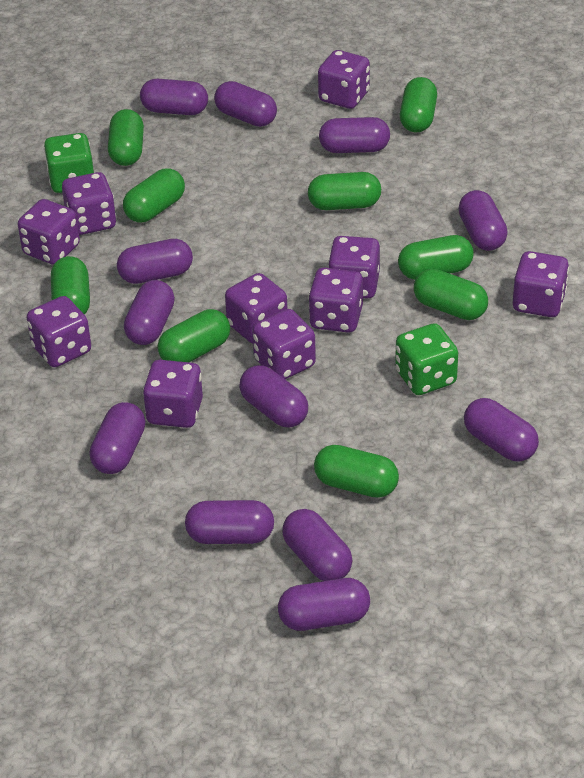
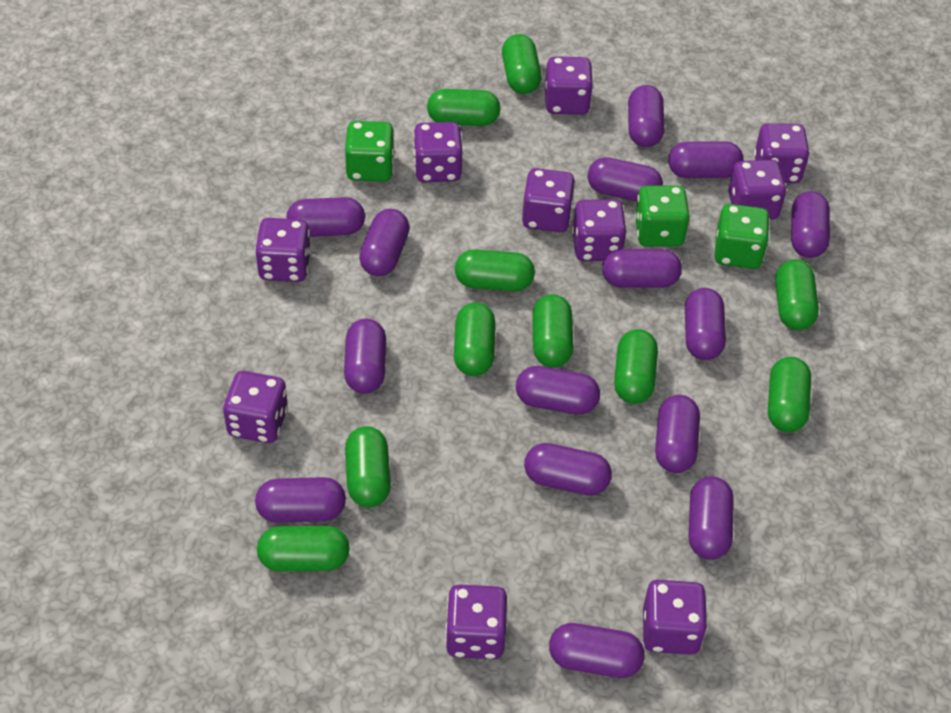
green capsule: [51,256,90,315] [108,109,144,166] [123,168,185,222] [158,309,230,362] [308,172,381,210] [314,445,399,498] [398,235,474,280] [400,77,437,132] [414,269,488,320] = 9 -> [257,526,350,571] [345,426,391,507] [427,89,500,126] [454,302,496,376] [455,249,535,291] [502,34,541,94] [532,294,574,368] [614,329,658,404] [768,357,811,432] [775,260,819,330] = 10
green dice: [44,133,94,193] [395,323,458,395] = 2 -> [345,121,395,182] [635,186,690,247] [715,204,770,269] = 3
purple capsule: [89,402,145,474] [117,239,193,284] [124,280,175,345] [140,79,208,115] [185,500,274,544] [214,81,277,127] [239,365,308,427] [278,578,370,631] [282,509,353,581] [319,117,390,153] [458,190,508,251] [464,398,539,462] = 12 -> [255,477,346,523] [286,197,365,237] [344,319,386,394] [359,209,410,276] [516,366,600,415] [524,443,612,496] [549,623,644,678] [587,157,663,201] [602,249,682,288] [628,85,664,147] [655,395,700,473] [668,141,743,178] [685,288,726,360] [689,476,734,560] [791,191,830,258] = 15

